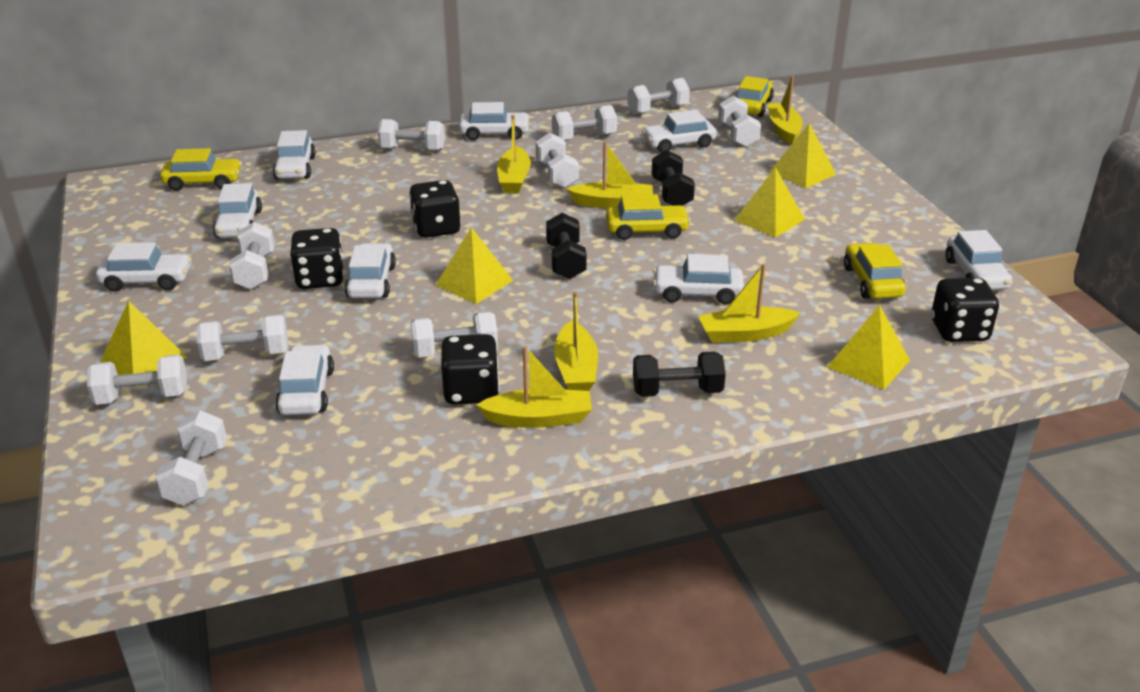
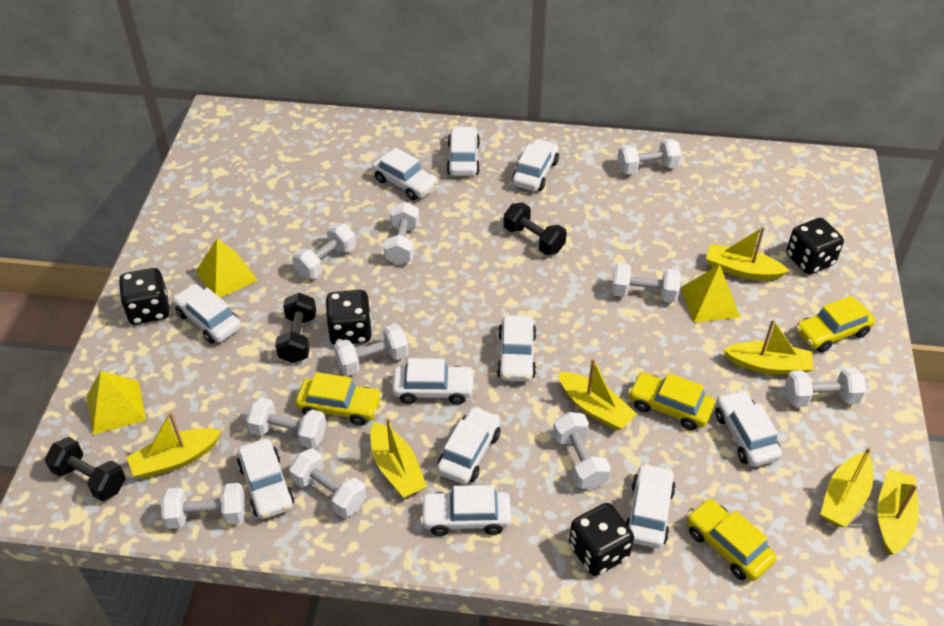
white car: [96,242,192,292] [213,183,262,238] [273,130,316,180] [275,344,334,415] [345,243,396,298] [459,102,530,140] [642,110,717,153] [653,254,744,305] [945,230,1012,290] = 9 -> [173,284,241,344] [237,438,294,519] [372,148,438,200] [392,358,475,405] [420,485,511,536] [437,406,501,484] [447,126,480,176] [497,315,536,382] [512,139,559,191] [626,463,676,548] [715,390,782,467] = 11
yellow boat: [476,346,592,428] [497,115,531,193] [554,291,598,391] [567,141,653,209] [698,263,800,343] [768,76,803,145] = 6 -> [126,411,222,478] [370,417,427,498] [558,358,637,430] [706,226,789,281] [723,319,813,375] [820,447,873,527] [877,469,919,555] = 7
yellow pyramid: [101,301,188,375] [436,227,513,304] [734,167,805,238] [770,123,836,189] [827,305,910,390] = 5 -> [87,371,146,435] [195,238,258,298] [681,264,740,323] = 3

